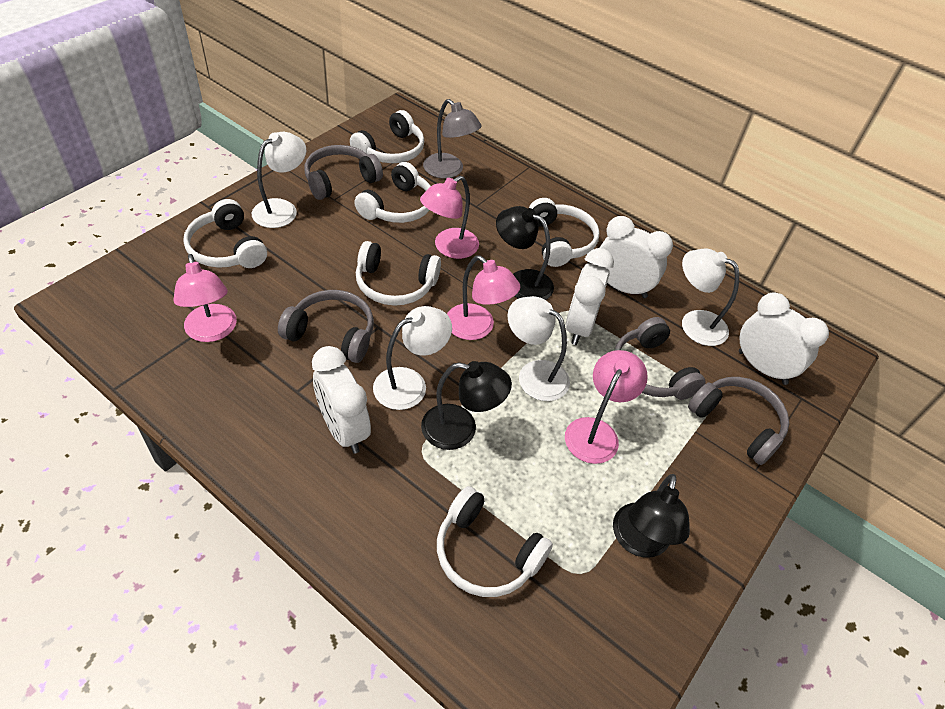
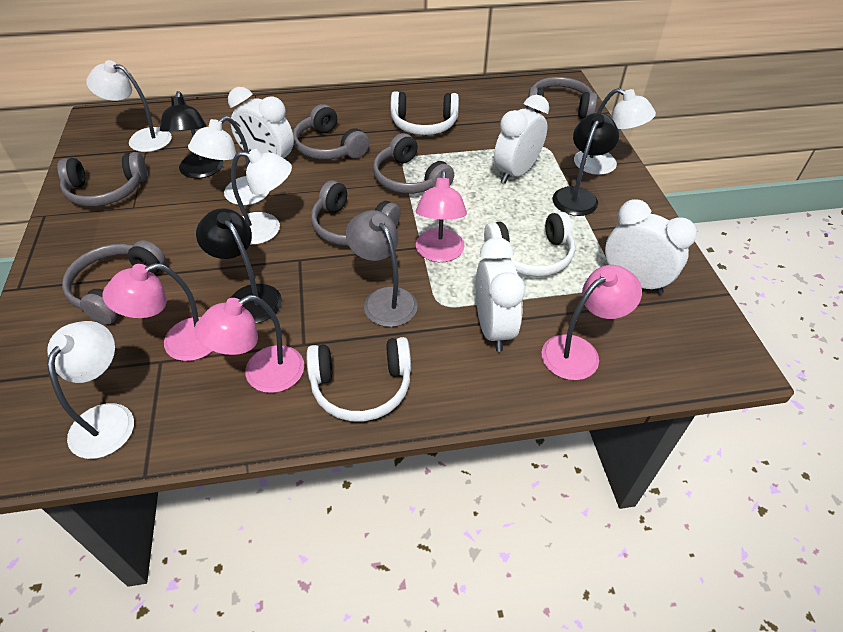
grey headphones: [278,290,374,363] [304,145,383,200] [615,317,706,400] [688,377,789,465] = 4 -> [57,152,147,207] [62,240,166,325] [293,104,369,159] [311,180,401,246] [373,133,454,193] [527,77,597,119] = 6
white headphones: [183,199,267,268] [350,110,424,163] [354,162,431,223] [356,241,441,306] [437,486,553,597] [529,198,600,267] = 6 -> [306,337,411,421] [391,91,459,135] [484,212,575,277] = 3
white lamp: [252,132,306,228] [373,306,452,410] [507,296,570,401] [682,249,739,346] = 4 -> [47,321,134,459] [86,60,172,152] [188,116,269,205] [231,149,292,245] [574,88,656,175] = 5

